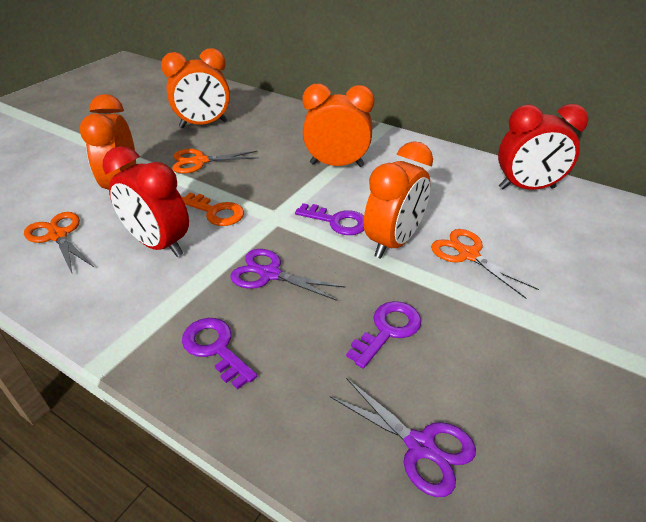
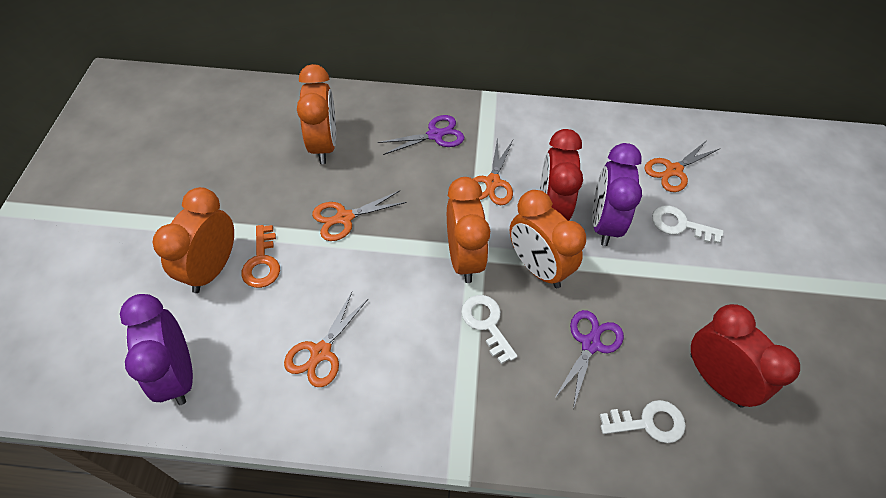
orange scissors: [24,212,94,273] [173,149,259,173] [431,229,539,299] = 3 -> [284,292,368,387] [312,191,407,241] [473,137,513,205] [645,140,719,192] = 4
purple clock: none = 0 -> [120,294,193,405] [592,143,642,246] = 2
purple key: [182,318,257,389] [295,203,364,235] [346,301,421,369] = 3 -> none = 0
white key: none = 0 -> [461,295,518,364] [600,400,686,443] [652,206,724,244] = 3

